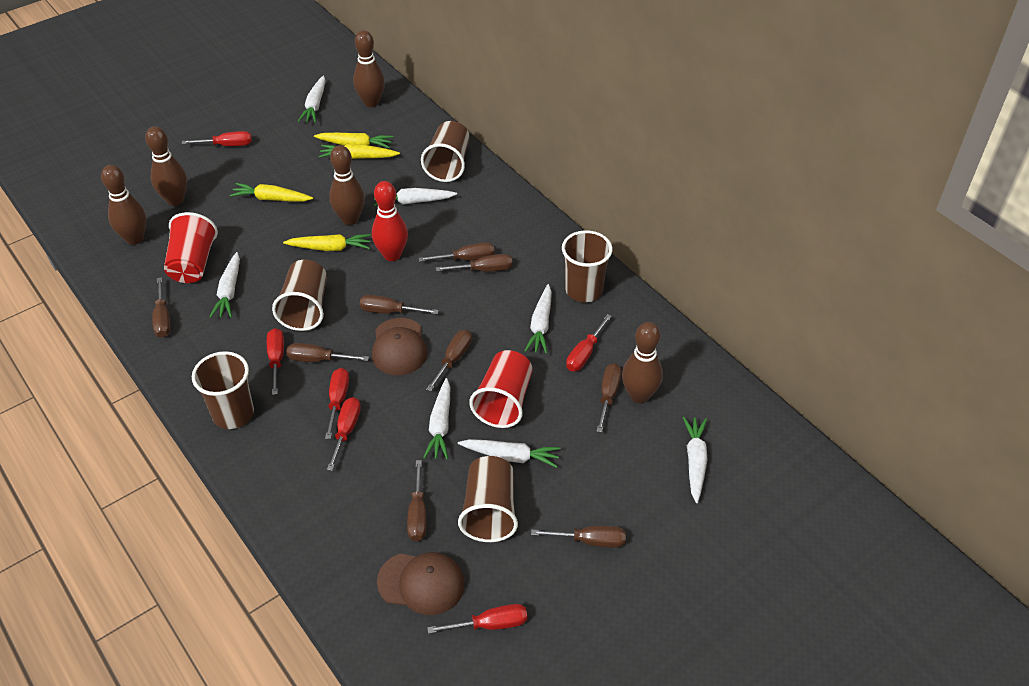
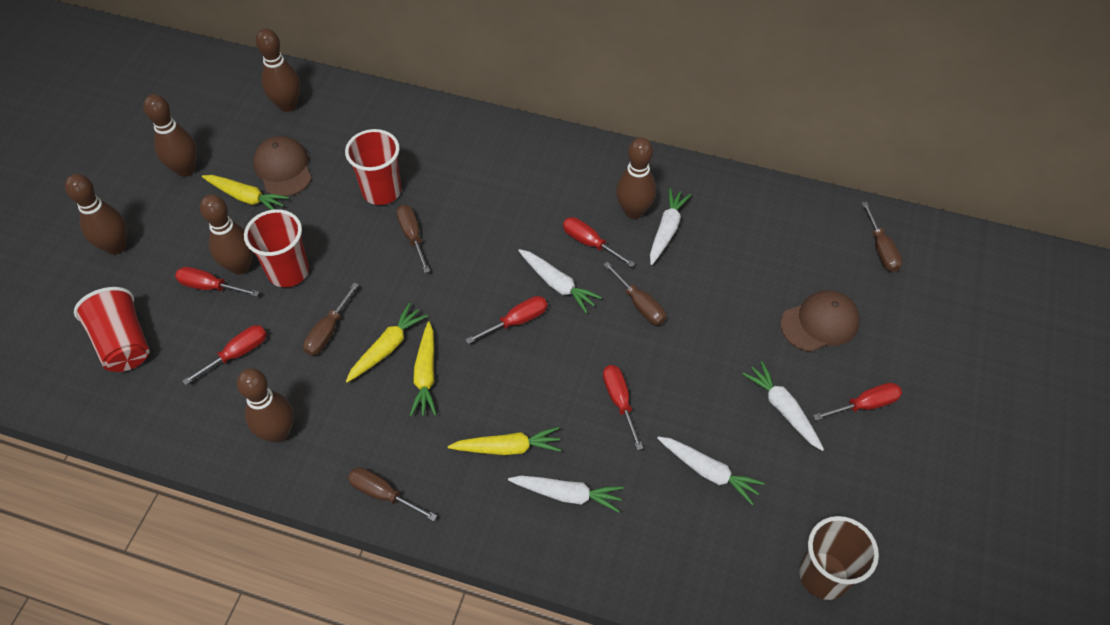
brown bowling pin: [101,165,146,245] [145,126,187,206] [329,145,365,225] [353,30,385,107] [622,322,663,403] = 5 -> [65,174,127,255] [143,94,197,177] [200,194,253,275] [237,368,294,442] [256,29,300,112] [616,137,656,219] = 6
brown cup: [192,351,254,429] [272,260,327,331] [421,121,470,182] [458,456,518,542] [562,230,613,302] = 5 -> [799,516,879,600] = 1
brown screwdriver: [152,277,171,338] [286,343,369,362] [360,295,439,314] [407,460,427,541] [419,242,495,262] [426,330,472,391] [436,254,512,272] [531,526,626,547] [596,363,621,433] = 9 -> [303,283,359,356] [348,467,437,521] [396,205,430,273] [603,262,666,325] [862,202,902,272] = 5
red bowling pin: [372,181,408,261] = 1 -> none = 0
red cup: [164,212,218,283] [469,350,533,428] = 2 -> [74,287,150,372] [244,209,309,287] [345,129,401,205] = 3
white carrot: [210,252,240,318] [298,76,326,123] [373,188,457,206] [423,378,450,460] [458,439,561,468] [524,284,552,354] [682,417,708,503] = 7 -> [508,476,624,513] [518,249,602,314] [650,188,692,265] [657,437,765,505] [742,361,824,451] = 5

